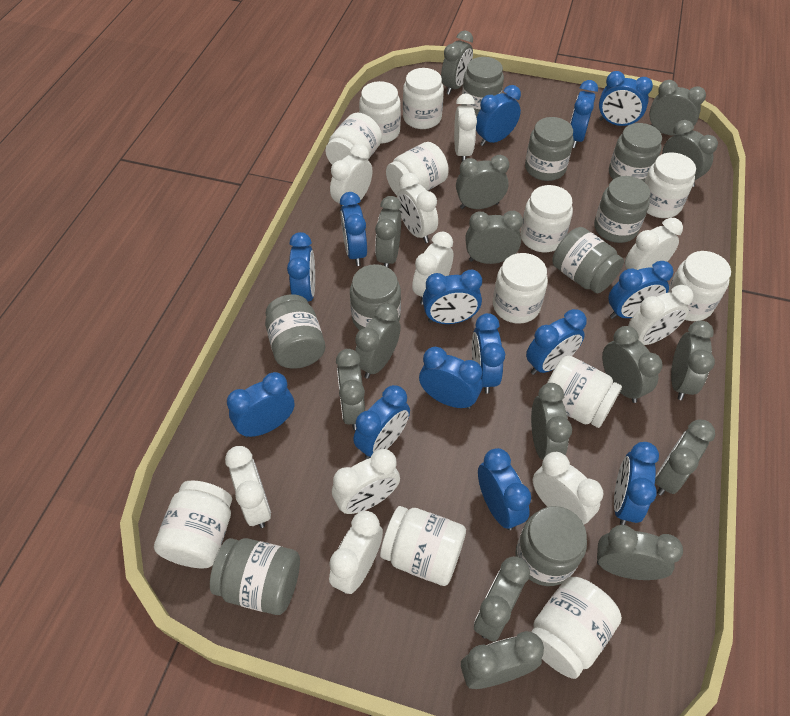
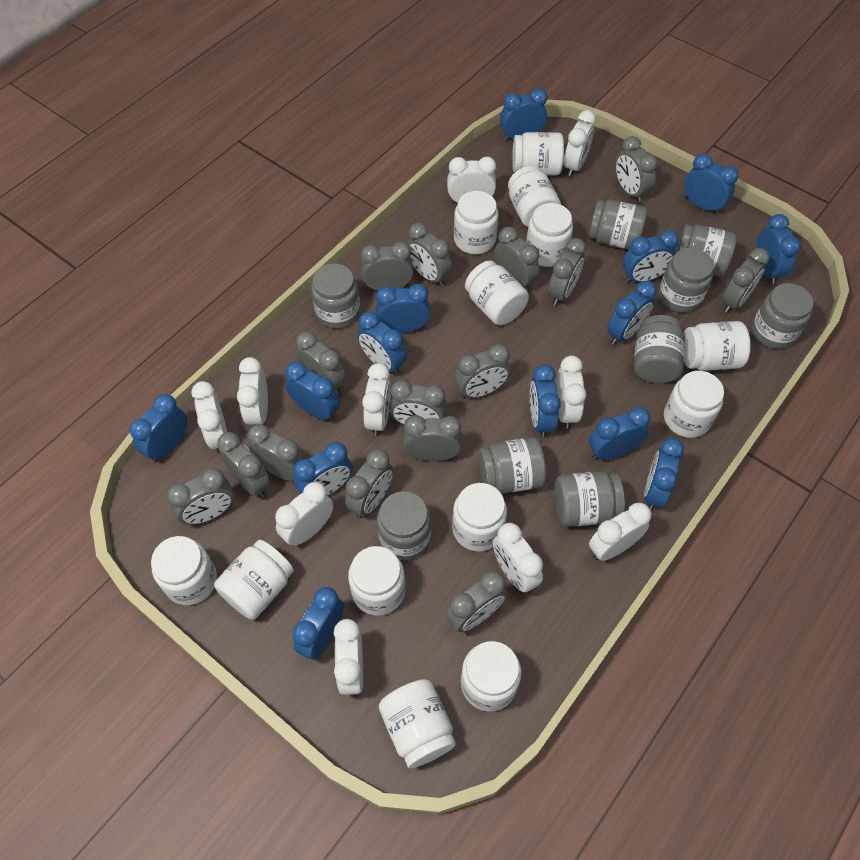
white jar: [154,480,232,568] [325,113,382,165] [359,81,401,144] [380,506,466,586] [386,142,449,195] [403,68,444,129] [493,253,548,324] [520,185,573,252] [531,577,622,679] [547,355,622,428] [644,152,696,218] [668,251,731,321] = 12 -> [151,536,217,605] [214,540,294,620] [348,546,405,616] [379,679,456,768] [452,483,507,552] [454,191,499,254] [461,641,522,712] [465,261,529,325] [508,166,561,227] [512,132,564,176] [526,203,573,267] [664,371,724,438] [684,321,751,371] = 13

